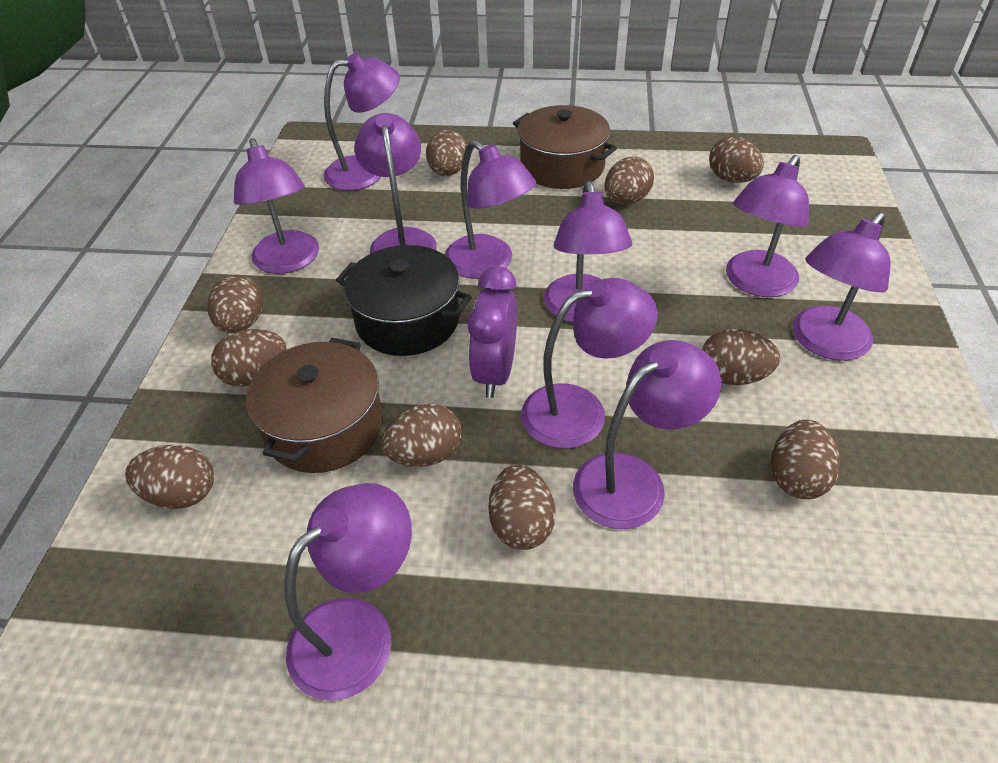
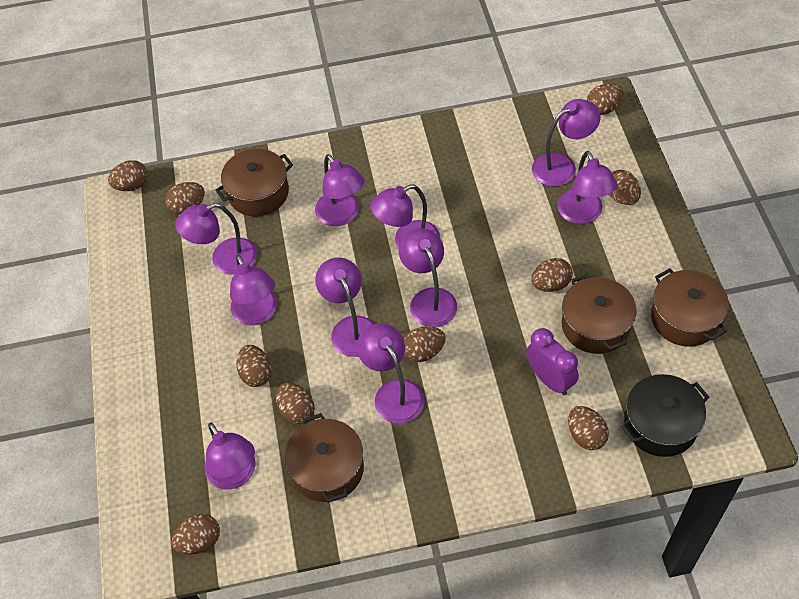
brown pot: [246,338,383,473] [513,105,617,189] = 2 -> [215,149,293,216] [285,413,364,503] [562,274,636,354] [651,268,729,347] = 4

